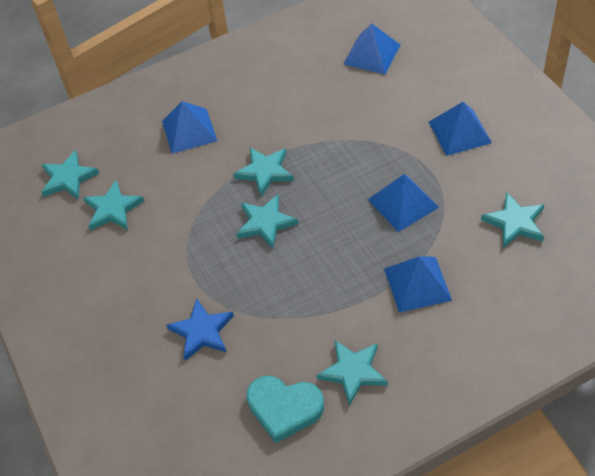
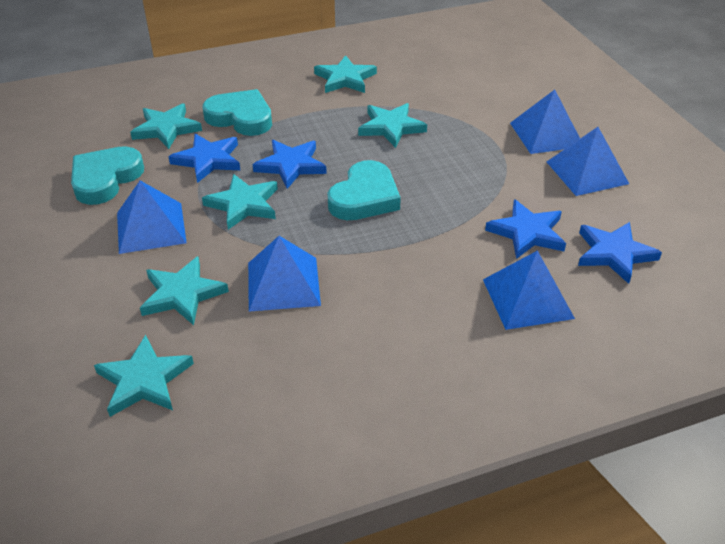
blue star: [166,298,234,361] = 1 -> [168,134,240,183] [252,140,327,189] [485,199,566,259] [578,222,662,284] = 4
turquoise heart: [247,376,324,443] = 1 -> [71,146,144,205] [203,89,272,136] [328,160,401,220] = 3

